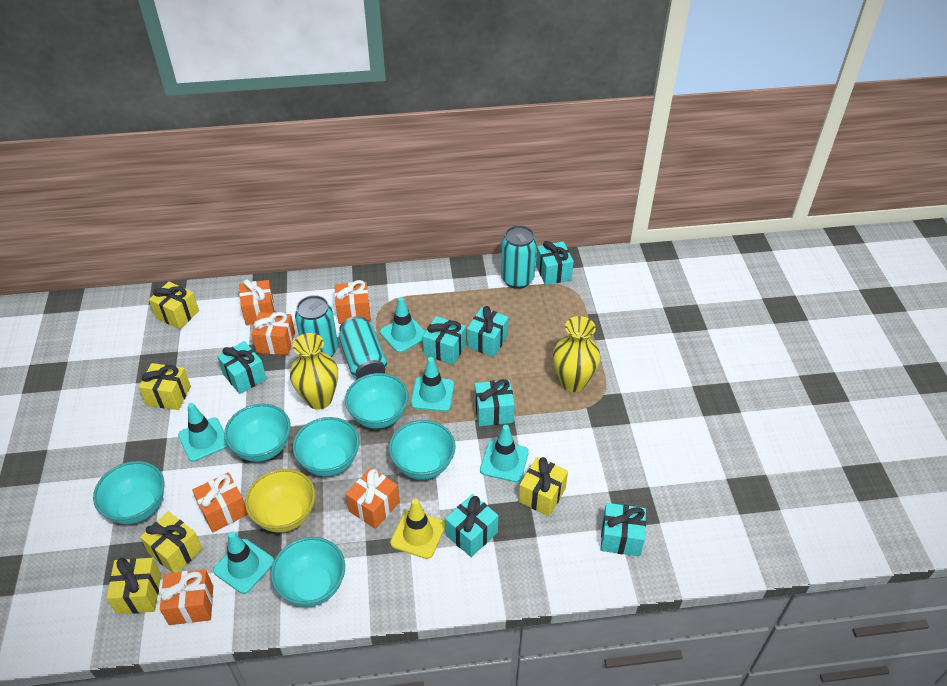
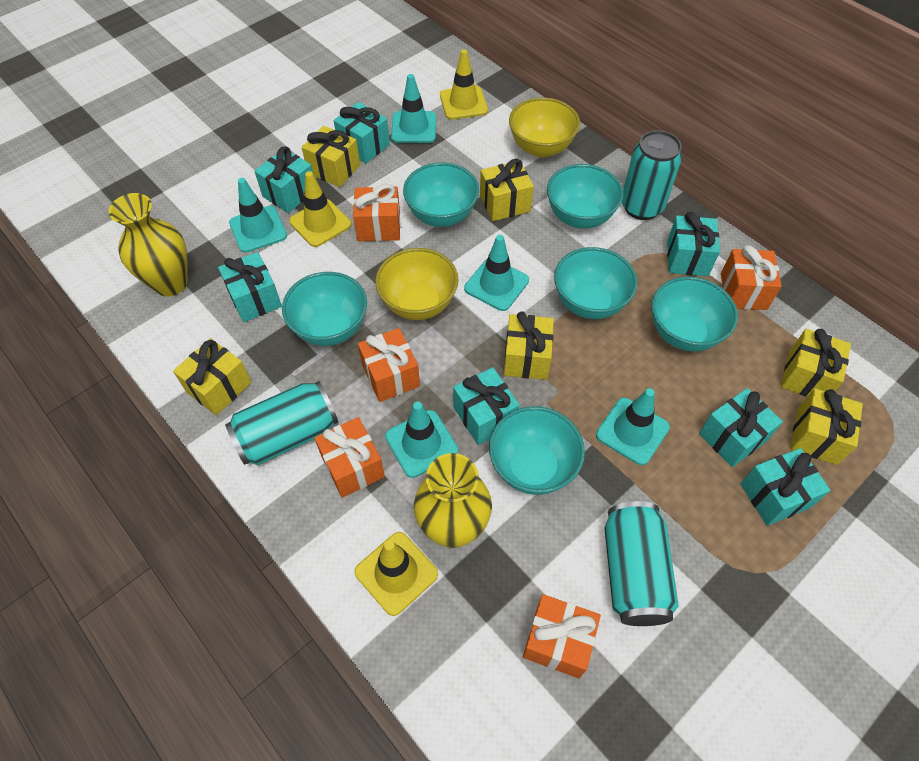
orange gift: [160,569,213,625] [192,472,248,532] [239,279,275,325] [251,312,295,355] [334,280,371,324] [346,468,400,529] = 6 -> [315,417,385,498] [353,184,401,241] [358,328,420,402] [523,594,601,678] [721,245,782,310] = 5
yellow bowl: [245,469,315,533] = 1 -> [375,248,458,320] [509,98,580,158] = 2
yellow gift: [106,558,161,614] [138,363,191,410] [140,512,203,573] [149,282,199,329] [519,457,568,516] = 5 -> [173,338,252,415] [302,126,360,187] [480,159,534,221] [504,311,554,380] [781,329,851,397] [790,388,863,465] = 6
yellow traffic cone: [390,499,445,559] = 1 -> [289,171,351,247] [354,532,438,616] [440,49,488,120] = 3

